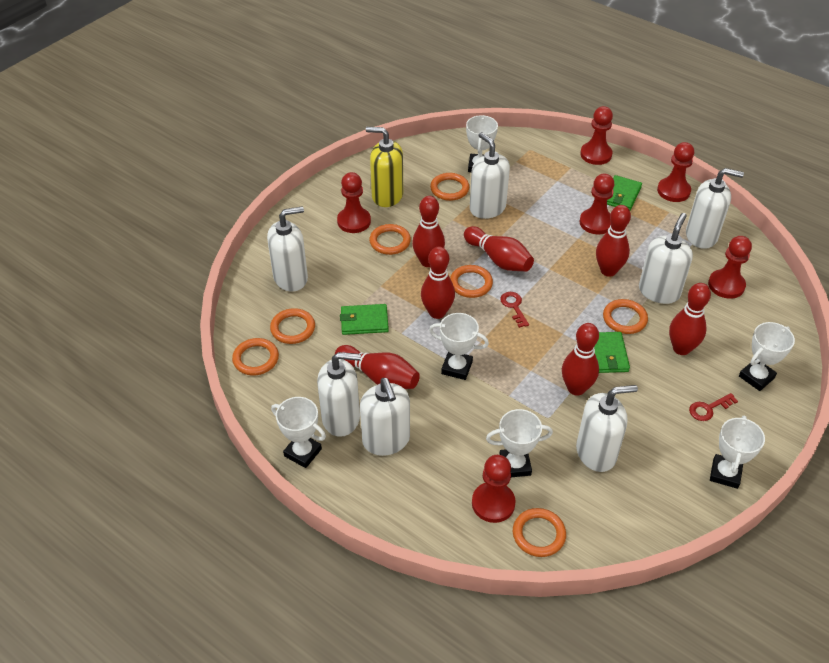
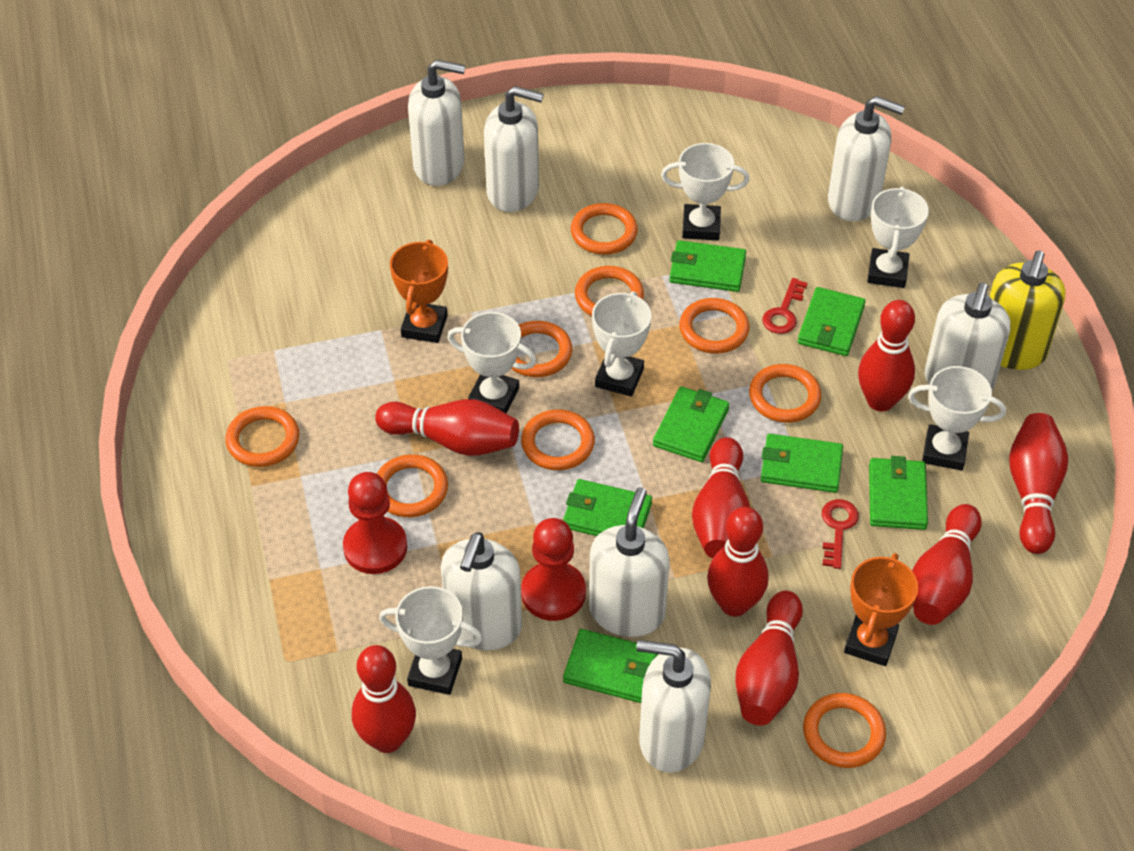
green wallet: [340,304,389,335] [594,332,630,373] [607,175,642,210] = 3 -> [563,479,652,536] [563,629,658,703] [653,386,729,462] [669,240,746,292] [761,434,843,493] [798,287,866,356] [869,456,928,530] = 7
orange ring: [232,338,279,375] [270,308,315,344] [369,224,411,255] [430,173,469,201] [450,265,493,298] [513,508,566,557] [603,299,648,334] = 7 -> [225,406,299,467] [377,454,448,517] [511,321,572,377] [521,409,595,470] [571,203,638,255] [575,266,644,316] [679,298,750,354] [749,364,821,423] [803,693,886,768] = 9
orange trophy: none = 0 -> [390,240,448,343] [844,553,918,666] = 2
red bowling pin: [335,345,420,389] [412,196,445,267] [421,247,455,319] [464,226,534,272] [562,323,599,396] [596,205,631,277] [669,283,711,355] = 7 -> [352,645,416,753] [375,399,519,456] [692,437,750,558] [707,507,768,617] [735,591,803,726] [858,300,915,411] [912,504,982,625] [1009,413,1068,554] = 8
red pawn: [337,172,371,233] [472,455,516,523] [580,106,613,165] [580,174,614,234] [657,142,694,202] [708,236,752,299] = 6 -> [343,472,407,574] [521,518,586,621] = 2

